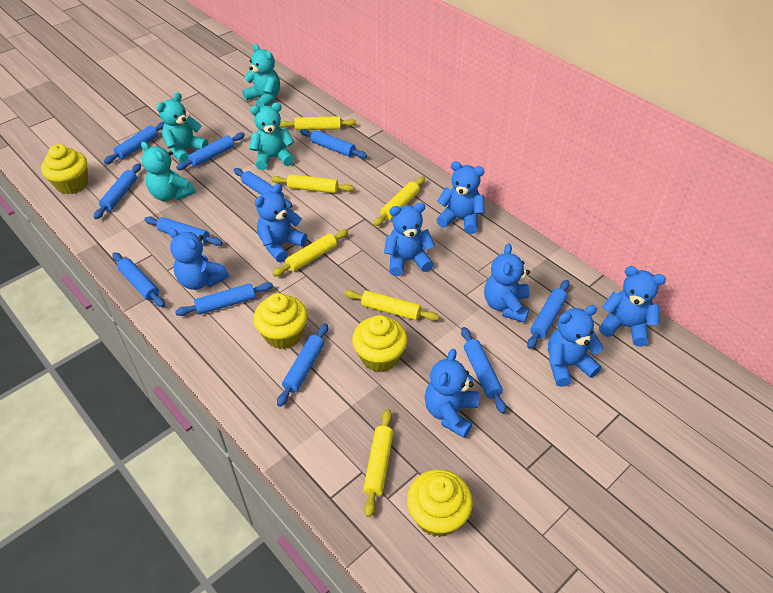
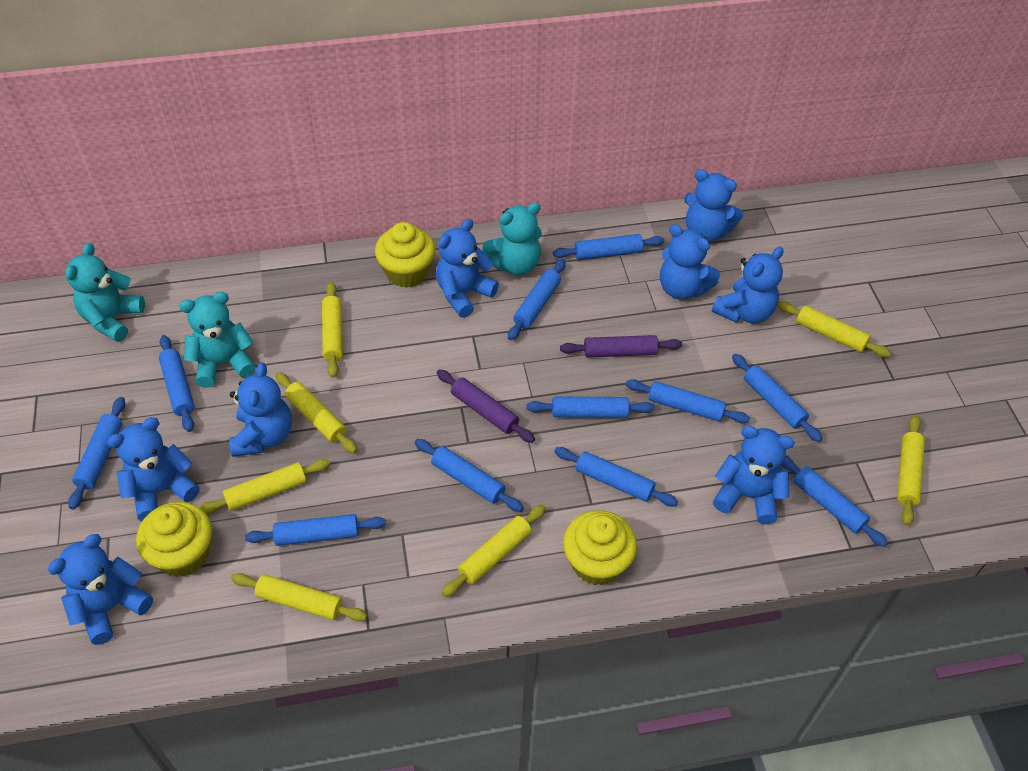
purple rolling pin: none = 0 -> [437,370,535,443] [560,335,682,358] = 2
turquoise teddy bear: [141,142,196,201] [156,93,208,162] [242,44,280,108] [250,103,294,170] = 4 -> [65,243,145,342] [179,292,256,388] [482,202,542,276] = 3
yellow cupcake: [41,144,88,194] [253,293,307,349] [352,315,407,372] [407,469,473,537] = 4 -> [136,502,212,577] [375,222,435,288] [563,510,637,585] = 3
yellow rolling pin: [271,174,354,193] [272,229,348,277] [279,116,356,130] [344,290,439,321] [363,409,393,517] [374,176,425,226] = 6 -> [199,459,330,514] [231,573,367,622] [275,372,357,454] [322,282,343,378] [442,504,546,597] [777,301,891,357] [897,415,925,526] = 7

